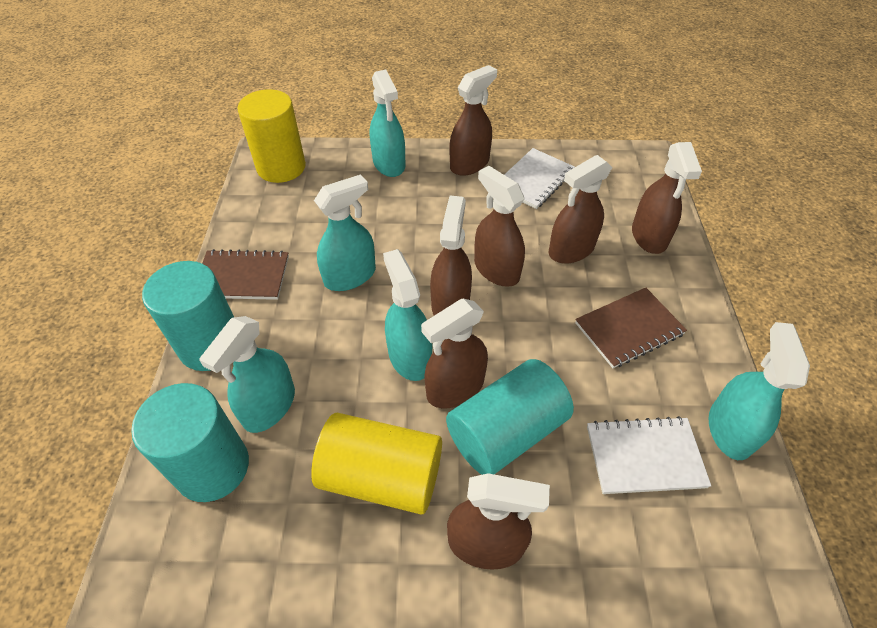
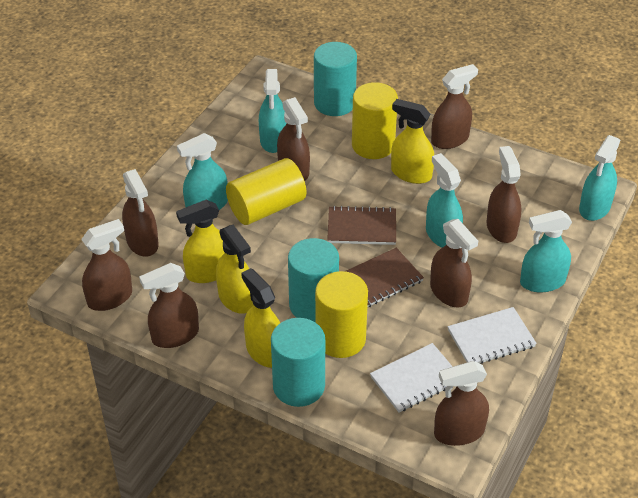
brown spray bottle: [421,299,488,408] [430,195,472,316] [447,473,550,570] [450,65,497,176] [474,166,525,287] [549,155,612,264] [632,142,702,254] = 7 -> [81,219,132,311] [122,169,158,257] [139,263,199,348] [277,97,310,181] [430,219,478,307] [431,64,478,149] [434,361,489,446] [487,146,521,243] = 8
yellow cylinder: [238,89,306,183] [311,413,442,515] = 2 -> [226,158,306,225] [315,271,368,358] [352,82,398,159] = 3
yellow spray bottle: none = 0 -> [176,200,225,283] [216,225,254,314] [241,268,280,368] [391,99,434,184] = 4

